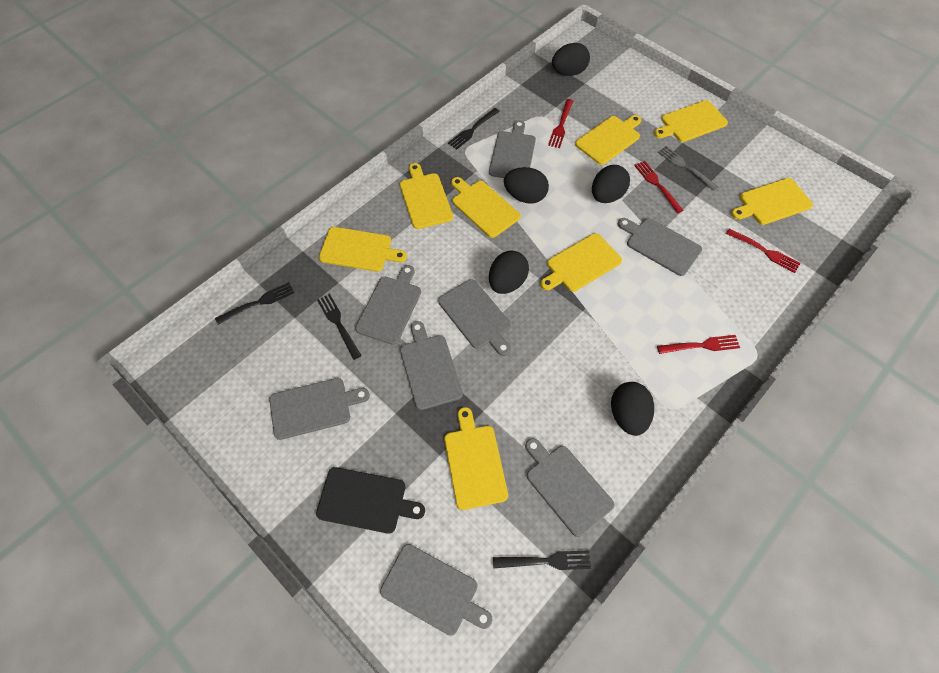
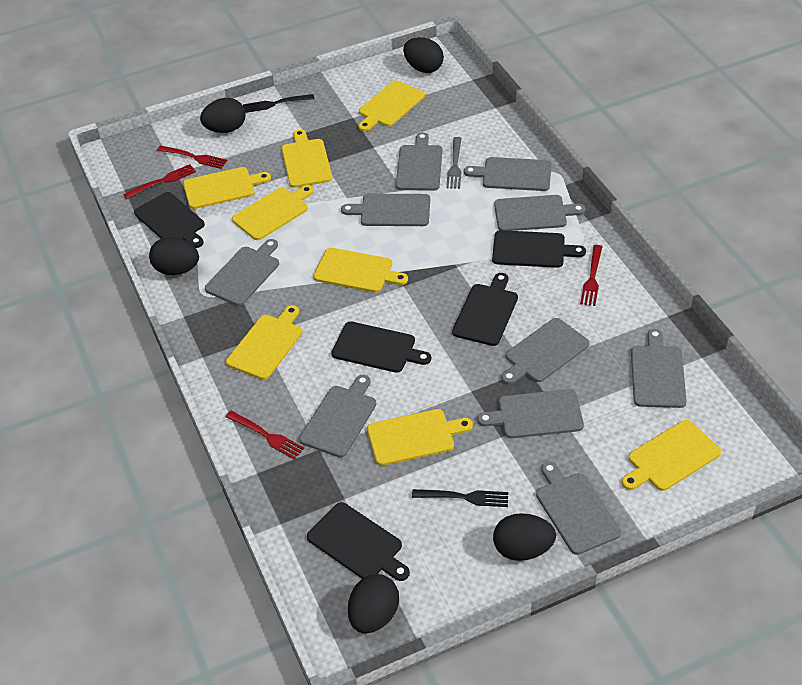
black cutting board: [316,467,425,534] = 1 -> [134,192,205,248] [307,502,410,581] [331,321,431,373] [452,273,518,346] [492,230,586,268] = 5
black fork: [215,282,294,325] [317,294,362,360] [448,108,500,150] [493,550,591,570] = 4 -> [243,94,314,113] [412,489,508,507] = 2
grey cutting board: [269,378,370,440] [355,265,421,345] [380,544,492,636] [400,321,463,410] [438,279,511,356] [489,120,536,178] [525,438,614,537] [618,218,702,276] = 8 -> [205,239,279,306] [299,375,376,458] [341,193,430,226] [396,132,442,191] [464,157,552,191] [477,389,584,438] [494,195,585,231] [501,318,590,385] [536,462,621,555] [631,329,687,408] = 10

